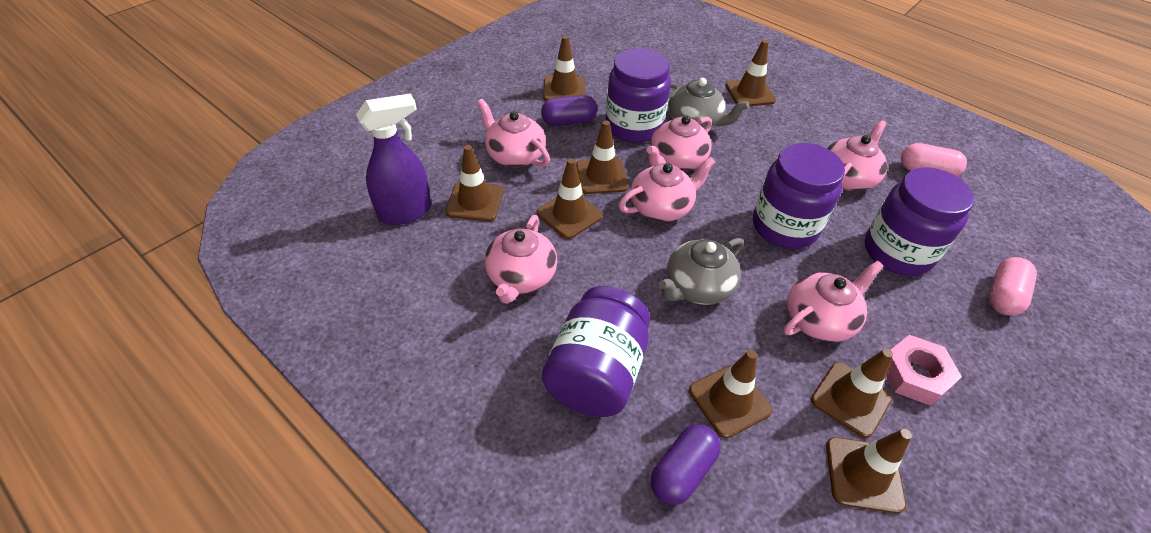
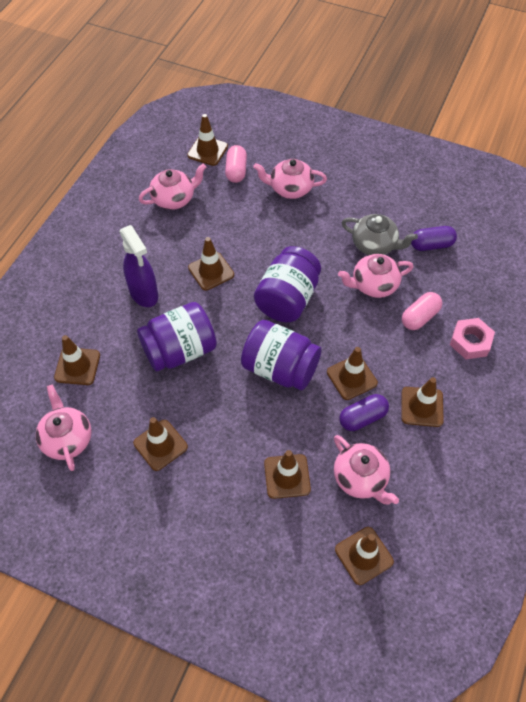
grey teapot: [659,238,744,305] [668,78,749,128] = 2 -> [341,214,418,255] = 1
pink teapot: [477,99,550,167] [485,215,557,304] [619,157,715,222] [646,115,712,171] [784,261,883,342] [827,120,887,191] = 6 -> [36,384,92,471] [139,164,206,210] [253,159,327,199] [334,435,399,504] [338,254,414,298] = 5
purple jar: [542,286,650,417] [605,48,671,143] [753,143,845,249] [864,167,974,276] = 4 -> [137,302,217,372] [241,320,321,390] [254,246,321,322] = 3

